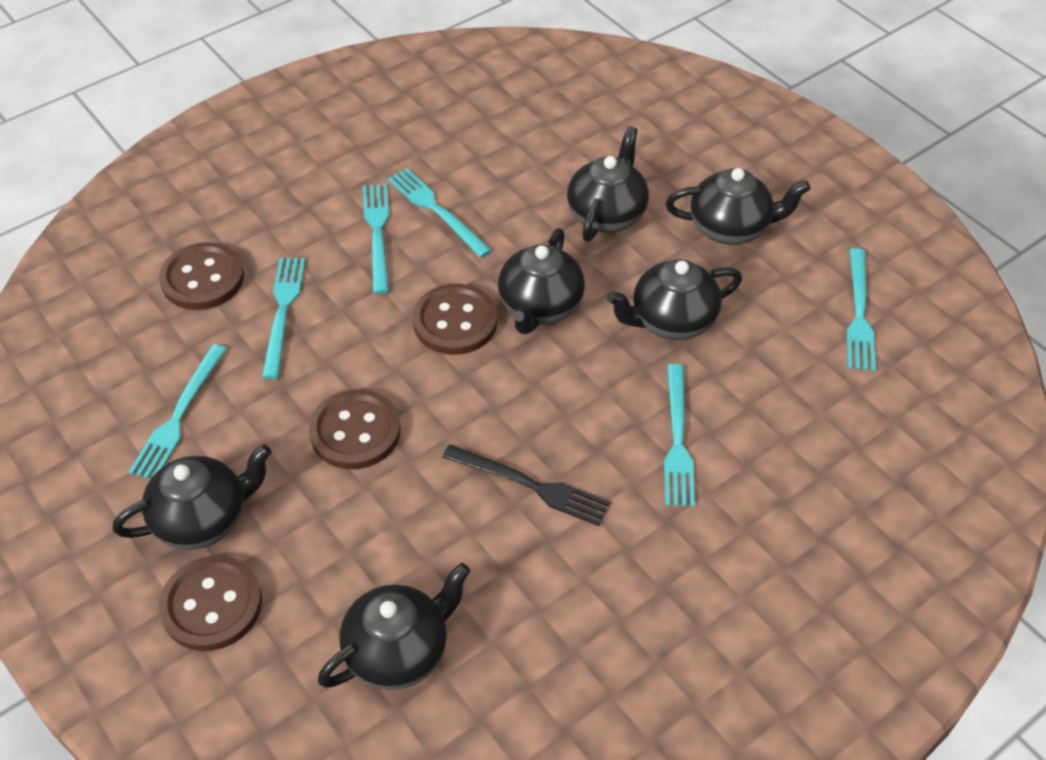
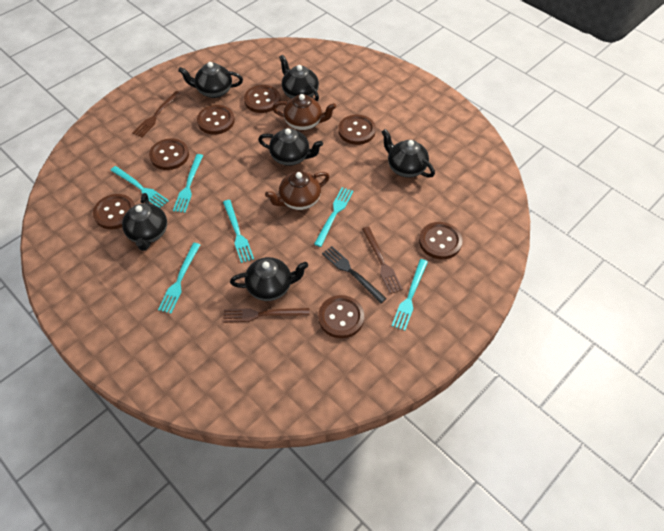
brown button: [159,242,244,310] [159,556,262,651] [309,389,401,469] [413,284,497,355] = 4 -> [93,194,135,229] [149,138,189,170] [197,105,235,134] [244,85,280,113] [318,295,364,338] [338,115,376,145] [419,222,462,259] = 7
brown fork: none = 0 -> [133,91,181,137] [223,308,310,323] [362,227,403,294] = 3
brown teapot: none = 0 -> [265,171,330,210] [272,94,336,131] = 2

